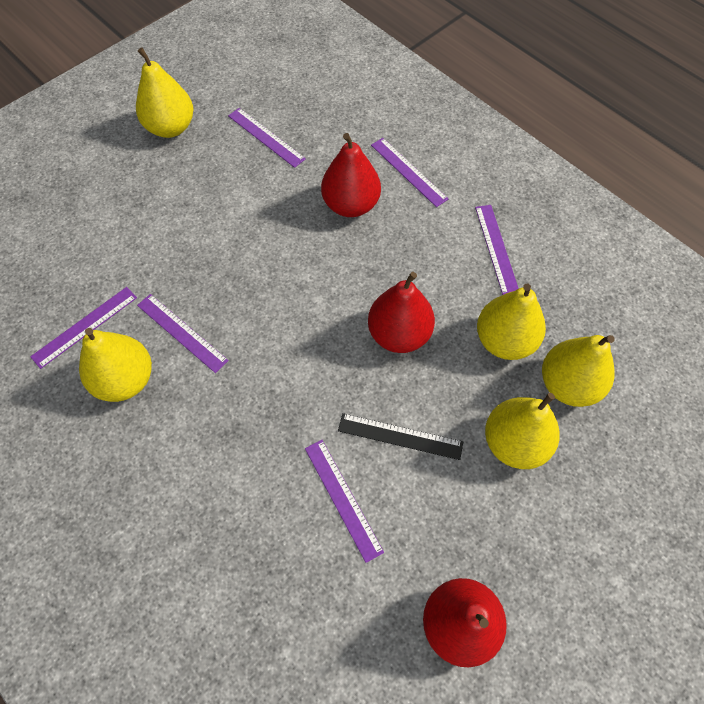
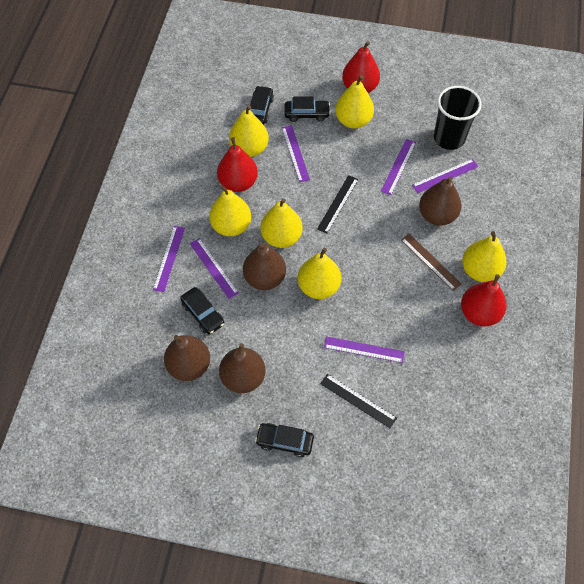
black car: none = 0 -> [180,287,224,335] [249,86,274,125] [255,423,314,457] [284,96,330,122] = 4
black cup: none = 0 -> [434,86,481,150] = 1
black ruler: [338,413,463,460] = 1 -> [317,175,359,234] [320,374,397,428] = 2
brown pear: none = 0 -> [164,335,210,381] [219,343,266,393] [243,243,286,290] [419,176,461,226] = 4
brown ruler: none = 0 -> [401,234,462,291] = 1
yellow pear: [79,328,152,402] [136,48,193,138] [477,283,546,360] [485,393,560,469] [542,335,615,407] = 5 -> [209,186,251,236] [229,105,269,157] [260,199,303,248] [298,248,341,299] [335,75,374,128] [462,231,507,282] = 6

